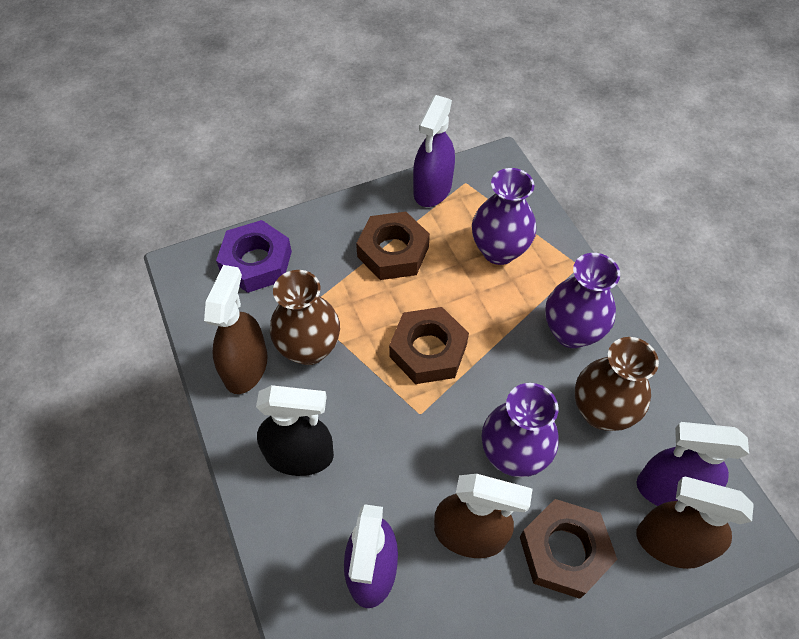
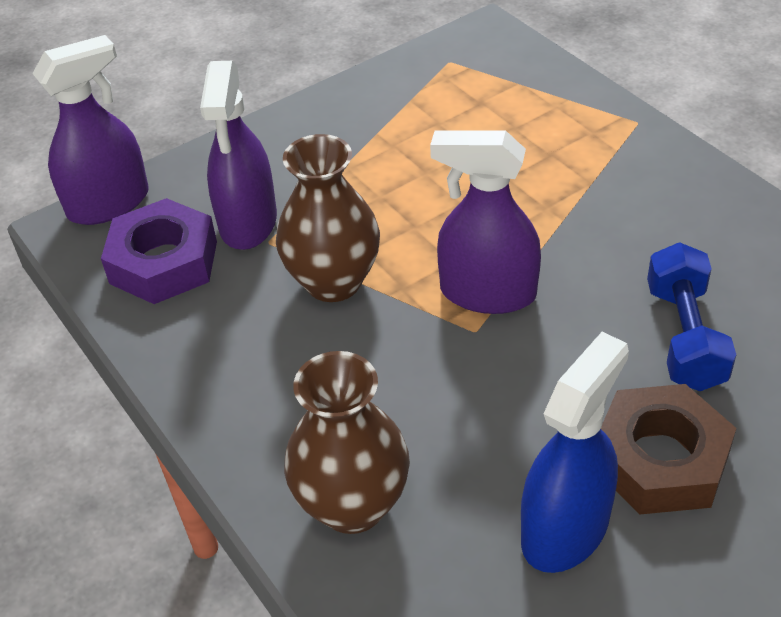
black spray bottle: [256,385,334,476] = 1 -> none = 0
blue dumbbell: none = 0 -> [647,242,736,391] = 1
blue spray bottle: none = 0 -> [521,332,629,573] = 1
brown nut: [356,212,430,280] [389,307,469,384] [520,499,617,599] = 3 -> [601,384,737,514] = 1
brown spray bottle: [204,265,268,394] [434,474,533,558] [636,476,754,569] = 3 -> none = 0
purple vase: [472,168,536,265] [482,383,559,477] [545,253,620,348] = 3 -> none = 0

